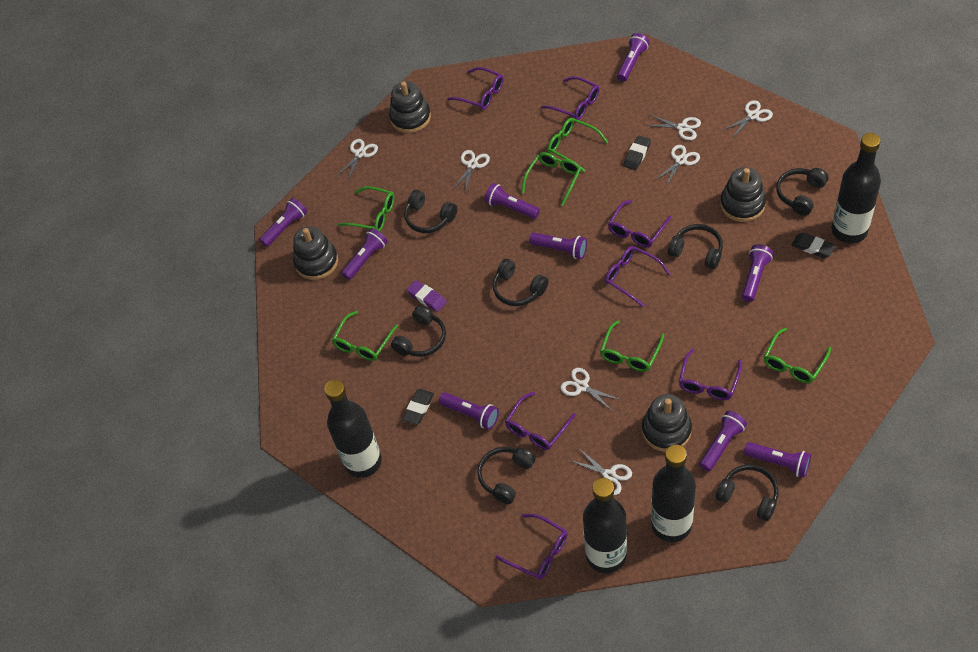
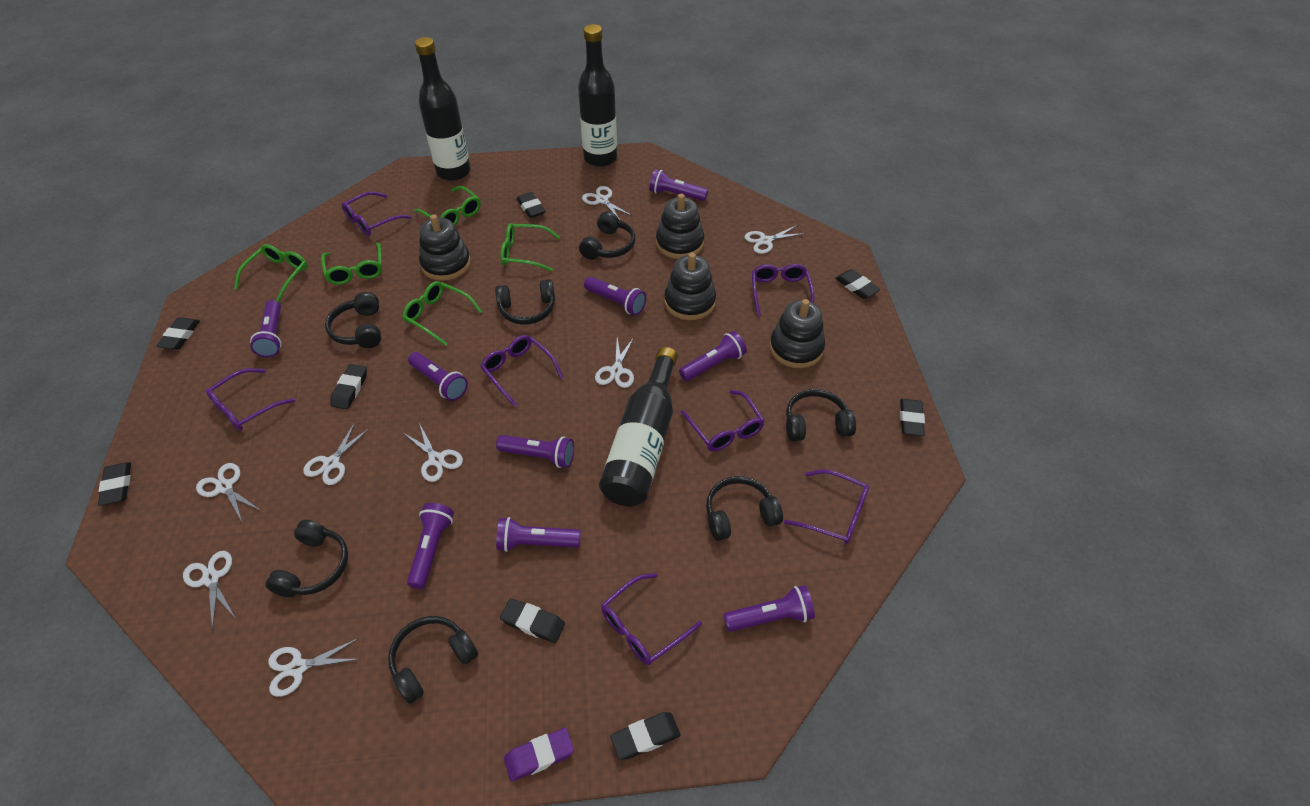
black bottle: [324,380,382,478] [583,478,627,573] [651,444,696,542] [831,133,881,244] = 4 -> [415,37,471,181] [578,24,617,167] [599,347,678,506] = 3
black eraser: [402,389,434,425] [623,136,651,170] [792,233,836,258] = 3 -> [98,462,131,506] [156,317,200,350] [330,364,367,409] [500,598,565,643] [517,192,546,218] [610,712,680,760] [835,269,880,299] [900,399,925,436] = 8
green glasses: [332,311,398,361] [338,186,394,232] [521,152,581,206] [547,118,608,172] [600,320,664,372] [764,328,831,383] = 6 -> [234,244,308,302] [321,243,382,285] [402,281,482,346] [414,186,481,226] [501,223,560,272] = 5
white scissors: [337,139,378,180] [453,150,490,193] [560,368,621,411] [569,449,632,495] [646,115,701,140] [654,145,700,187] [723,100,773,137] = 7 -> [183,551,235,630] [196,463,261,522] [268,638,359,697] [303,422,370,485] [403,423,463,482] [582,186,632,220] [595,337,634,388] [745,225,805,254] = 8

